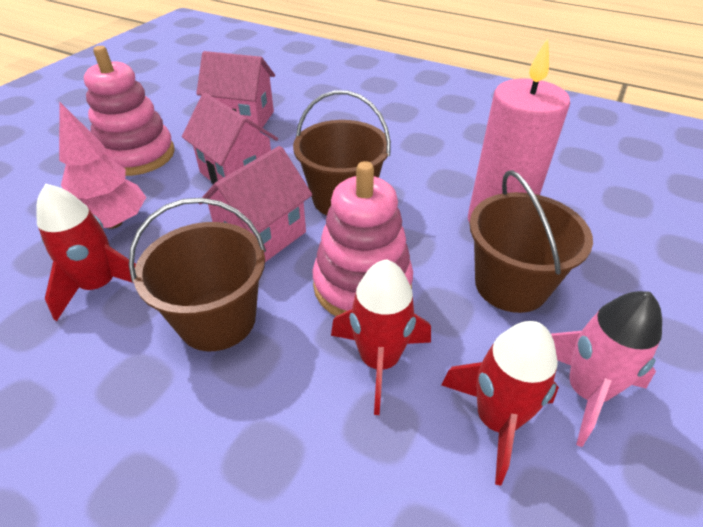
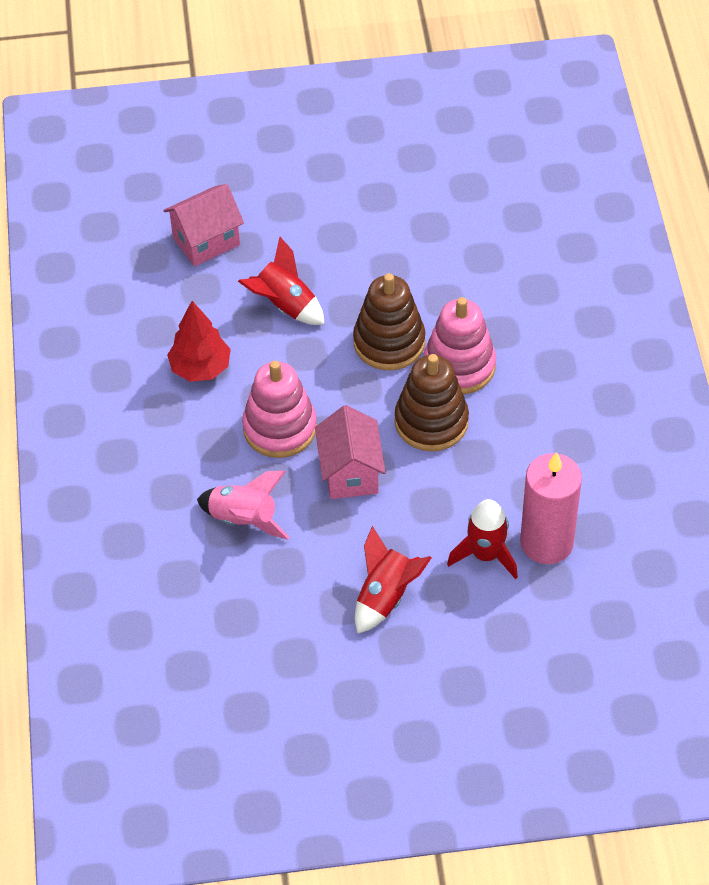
brown bucket: [129,198,266,351] [293,90,391,215] [469,170,593,313] = 3 -> none = 0
brown stacking toy: none = 0 -> [353,273,425,370] [395,354,469,451] = 2
pink house: [182,93,278,184] [196,51,275,132] [199,146,312,262] = 3 -> [163,184,244,266] [315,405,386,499] = 2
pink tree: [59,102,146,229] = 1 -> none = 0
red tree: none = 0 -> [167,301,231,382] = 1

